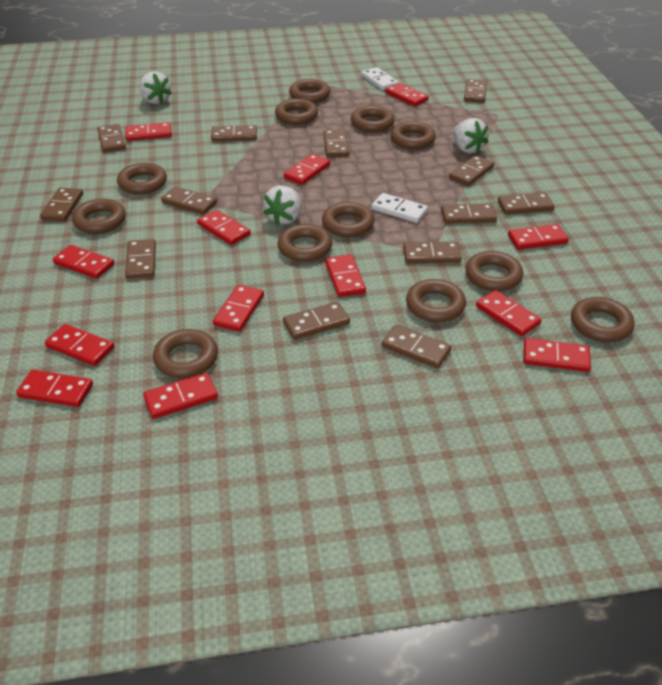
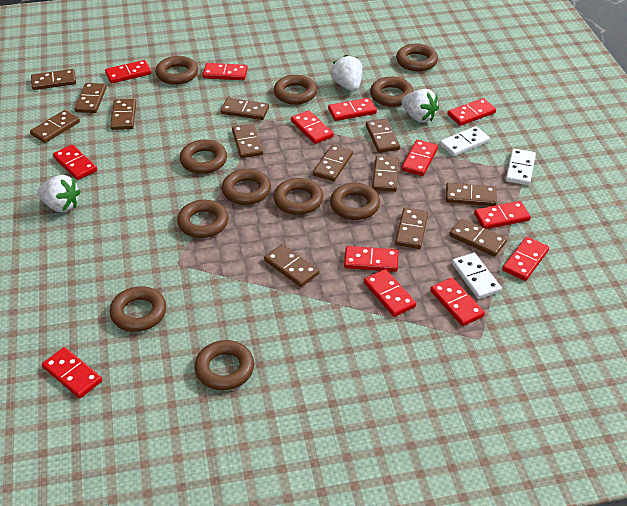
brown ring: [72,198,126,234] [117,163,167,195] [153,329,218,378] [275,98,318,125] [278,224,332,262] [289,79,330,103] [322,202,374,237] [351,105,395,132] [390,121,436,149] [406,279,466,322] [465,251,523,291] [571,297,634,342] = 12 -> [110,286,166,332] [156,56,198,85] [177,200,228,238] [180,140,227,174] [195,340,254,390] [222,169,271,205] [274,75,317,105] [274,178,323,215] [330,183,380,220] [370,77,414,107] [396,43,438,72] = 11
white domino: [361,67,399,90] [371,193,428,223] = 2 -> [440,126,490,156] [452,253,502,299] [506,149,536,185] = 3

